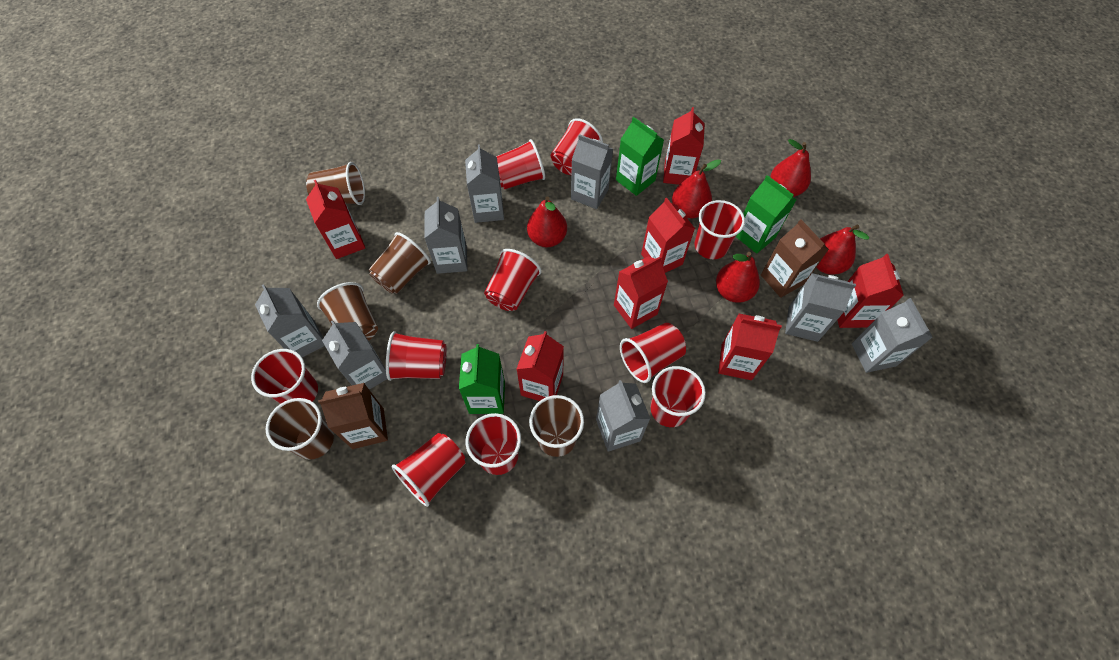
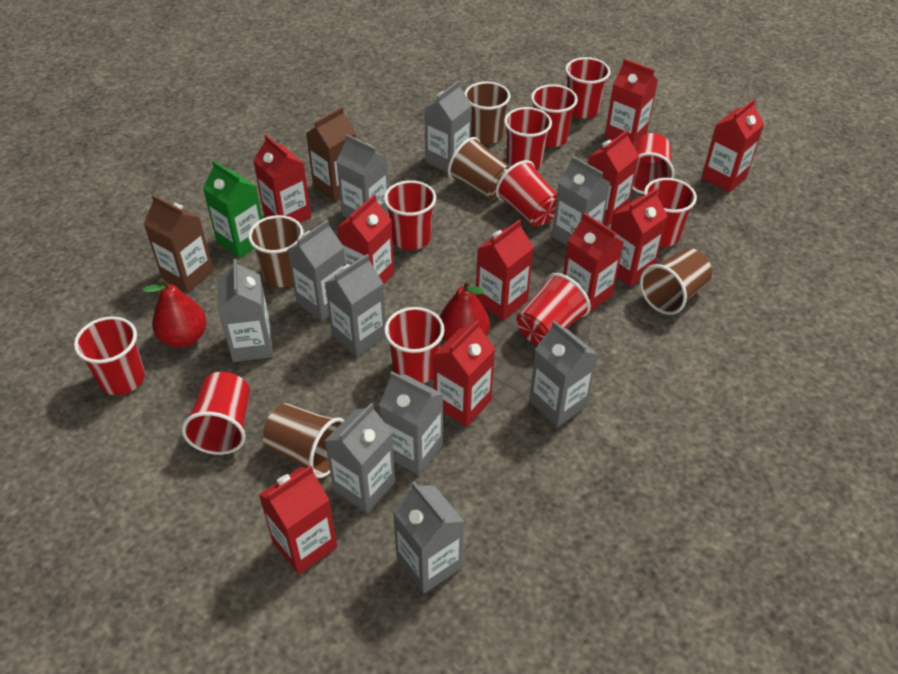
green carton: [459,344,505,414] [616,117,664,196] [736,175,796,254] = 3 -> [203,161,262,258] = 1
grey carton: [255,284,325,357] [322,320,387,390] [424,197,468,274] [465,144,504,223] [571,134,613,209] [596,380,650,452] [785,273,856,342] [852,298,933,373] = 8 -> [218,259,273,362] [287,220,346,321] [325,254,386,357] [325,403,395,513] [336,134,389,218] [379,371,443,475] [393,481,465,594] [424,81,472,173] [529,320,598,427] [552,156,611,246] = 10
red carton: [306,180,365,259] [517,331,564,401] [614,256,668,329] [641,198,695,273] [663,107,705,185] [718,314,782,380] [838,254,904,328] = 7 -> [253,135,311,223] [258,466,337,574] [337,195,394,285] [433,320,495,427] [476,220,534,321] [563,213,624,313] [588,130,639,226] [605,59,658,146] [611,188,668,287] [701,99,764,193] = 10
red cup: [251,349,318,404] [386,331,447,381] [392,433,465,507] [466,413,521,475] [484,249,542,311] [496,139,545,190] [551,118,603,175] [620,323,686,383] [651,366,706,427] [695,200,745,259] = 10 -> [74,316,145,395] [181,372,250,455] [384,180,436,250] [384,307,445,384] [495,160,557,226] [504,107,552,169] [516,273,591,346] [531,84,578,147] [565,57,610,118] [632,133,674,194] [644,178,697,247] = 11
red pear: [527,196,567,247] [672,159,721,218] [716,252,760,303] [770,139,811,197] [816,225,869,275] = 5 -> [143,278,207,348] [439,280,490,342] = 2

